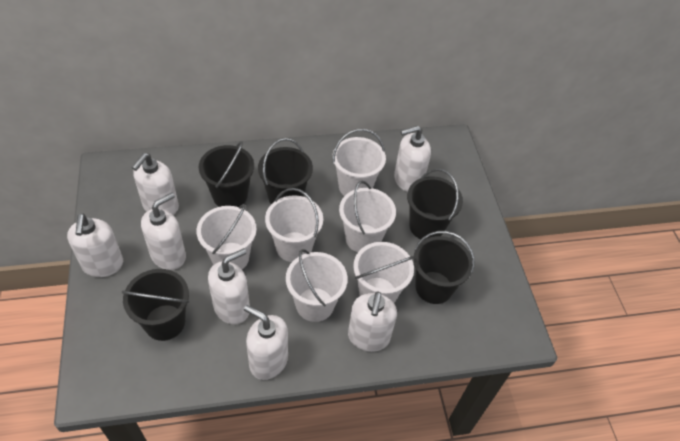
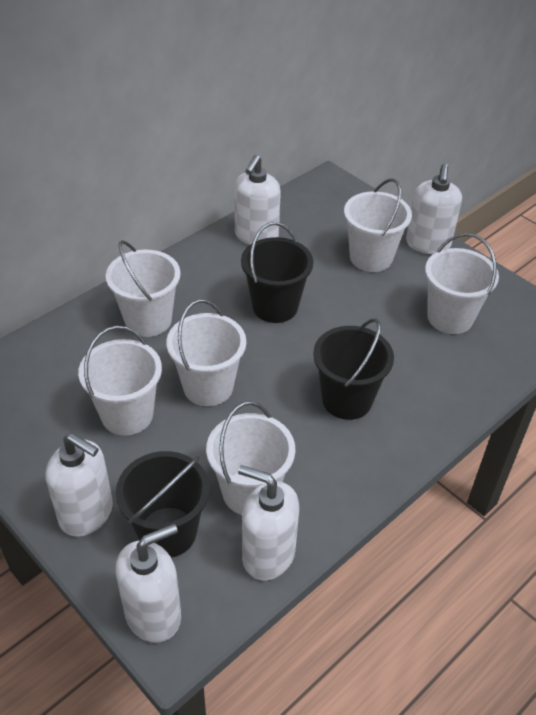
black bucket: [122,269,189,341] [199,141,254,207] [258,138,313,204] [407,169,463,240] [413,231,475,304] = 5 -> [116,451,209,557] [241,222,314,323] [313,318,394,420] = 3
white soap dispenser: [67,213,123,277] [132,153,179,215] [141,192,186,270] [208,248,250,324] [244,305,288,380] [348,291,397,352] [394,126,431,192] = 7 -> [46,433,113,537] [116,524,181,643] [234,155,281,245] [238,465,299,581] [406,164,462,254] = 5

